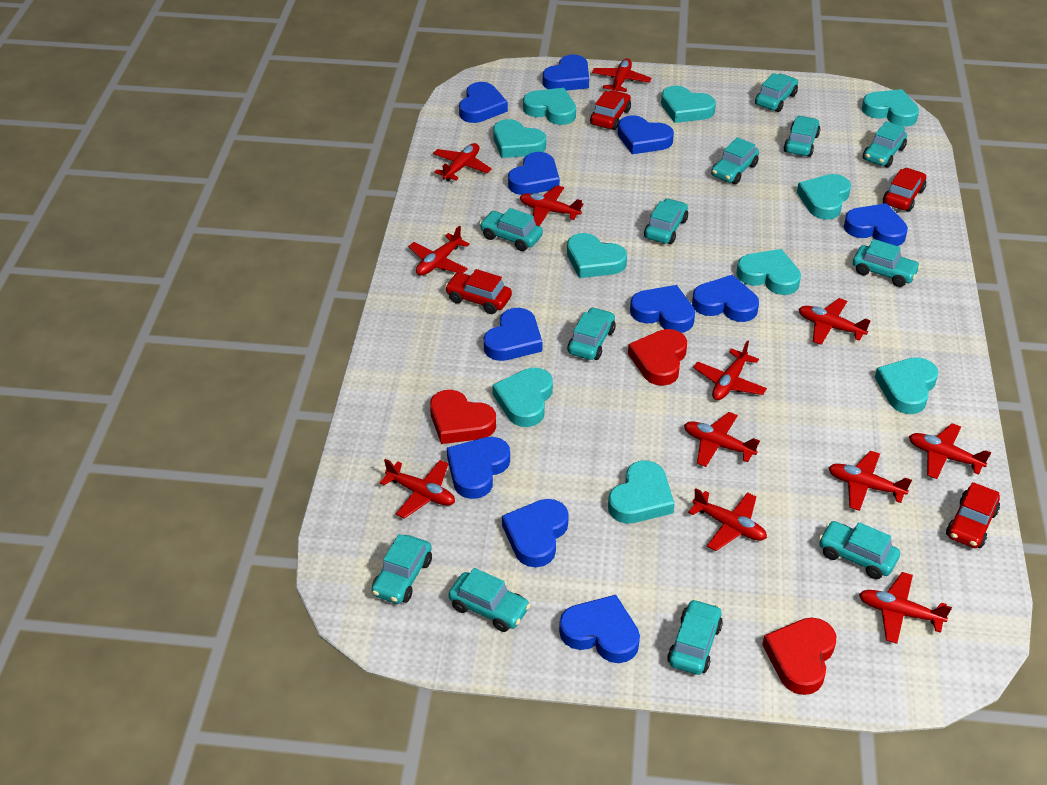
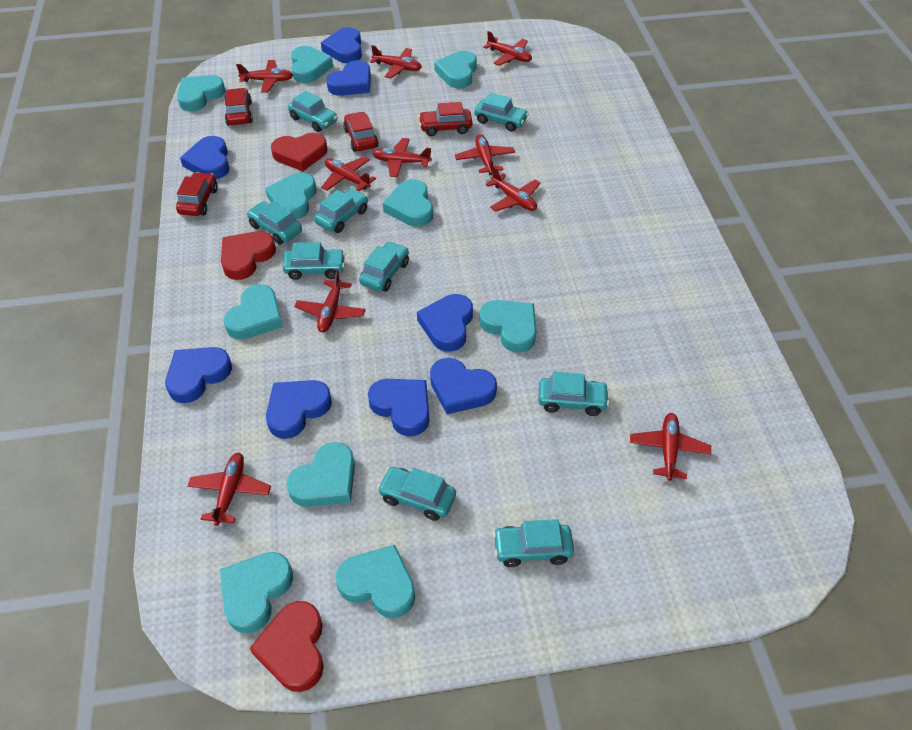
blue heart: [447,437,510,499] [459,82,508,123] [484,308,542,361] [502,499,569,567] [508,152,560,195] [543,55,589,91] [559,595,640,663] [618,115,674,154] [630,285,695,333] [692,275,759,322] [844,203,908,246] = 11 -> [165,347,232,403] [180,136,229,179] [266,380,332,439] [321,27,362,63] [327,60,371,96] [368,379,429,437] [417,294,473,352] [430,358,497,414] = 8
red plane: [380,459,455,519] [408,225,470,276] [433,143,492,181] [520,185,584,226] [592,58,652,92] [684,412,760,467] [688,488,767,551] [693,340,767,400] [799,298,871,345] [828,451,912,511] [859,572,952,644] [909,423,991,479] = 12 -> [188,453,271,526] [236,60,293,93] [294,270,365,333] [321,156,376,191] [370,45,422,79] [372,138,432,177] [455,135,515,175] [483,31,532,66] [485,167,541,212] [630,413,711,481] = 10
turquoise car: [372,534,432,604] [449,568,530,632] [479,208,543,251] [567,307,616,360] [644,198,688,244] [667,599,723,675] [711,137,759,184] [755,73,798,112] [784,116,820,157] [819,521,900,579] [853,239,921,287] [863,121,907,167] = 12 -> [247,201,302,245] [282,242,345,280] [288,91,338,132] [314,188,368,233] [359,241,409,292] [377,467,456,521] [474,92,529,132] [493,519,574,567] [538,372,609,416] = 9

